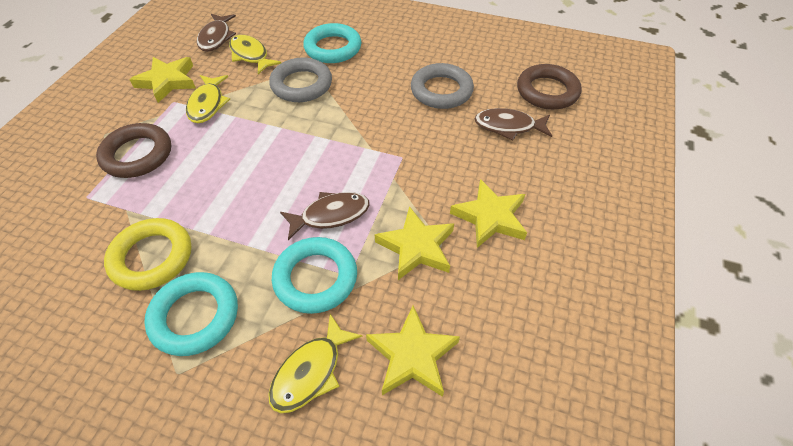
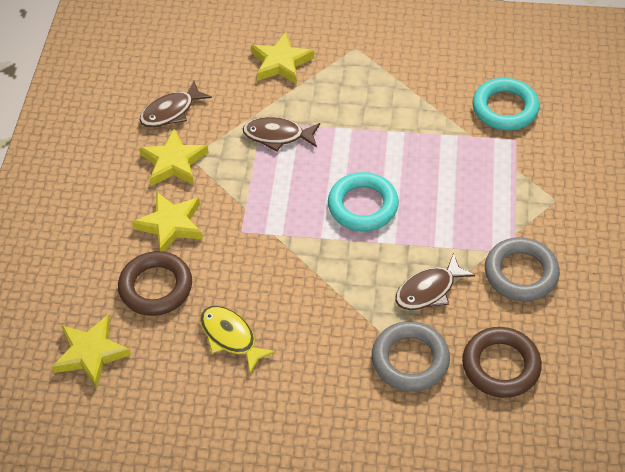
turquoise ring: [144,272,238,356] [272,237,357,314] [303,23,362,63] = 3 -> [328,172,399,231] [472,78,540,131] = 2
yellow fish: [186,75,230,123] [229,35,281,74] [268,314,363,413] = 3 -> [200,306,276,374] = 1
yellow ring: [104,218,192,291] = 1 -> none = 0

